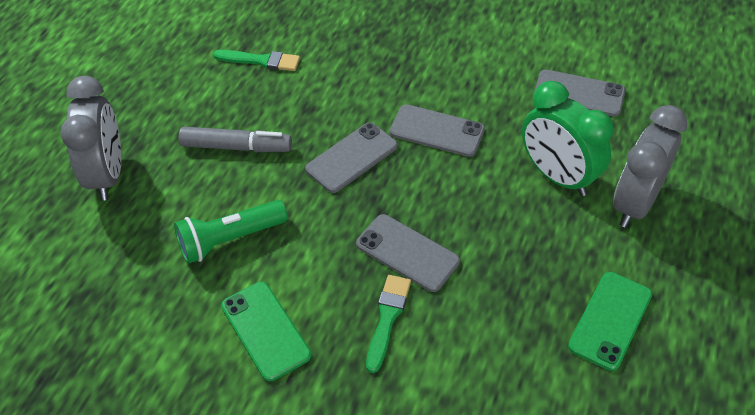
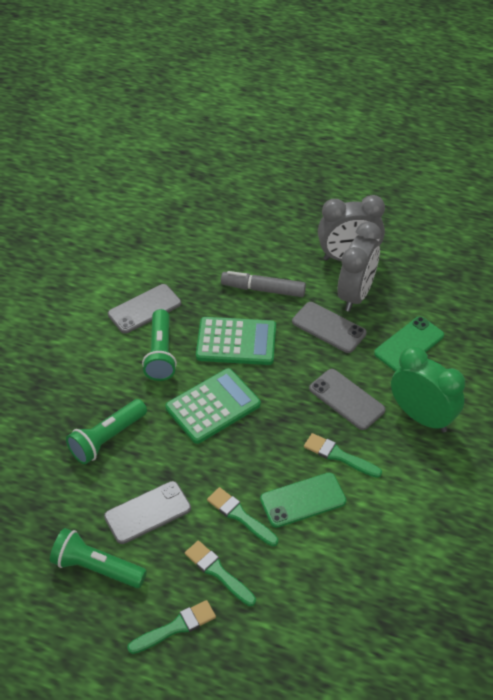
green brush: [213,50,300,71] [366,275,411,373] = 2 -> [127,600,216,654] [185,541,256,606] [207,487,278,546] [304,433,382,478] = 4
green calculator: none = 0 -> [165,368,261,444] [196,317,276,365] = 2
green flashlight: [174,200,288,264] = 1 -> [50,528,147,588] [66,399,147,464] [142,309,177,381] = 3

